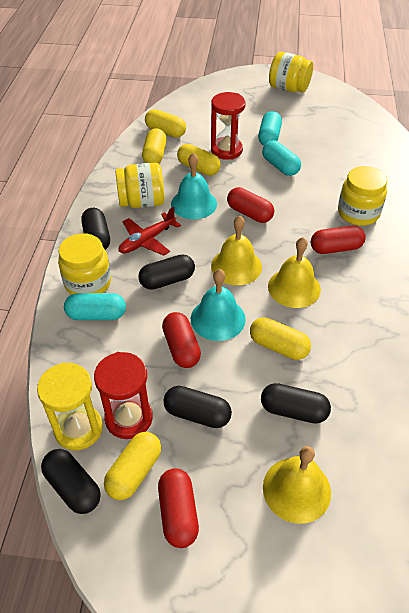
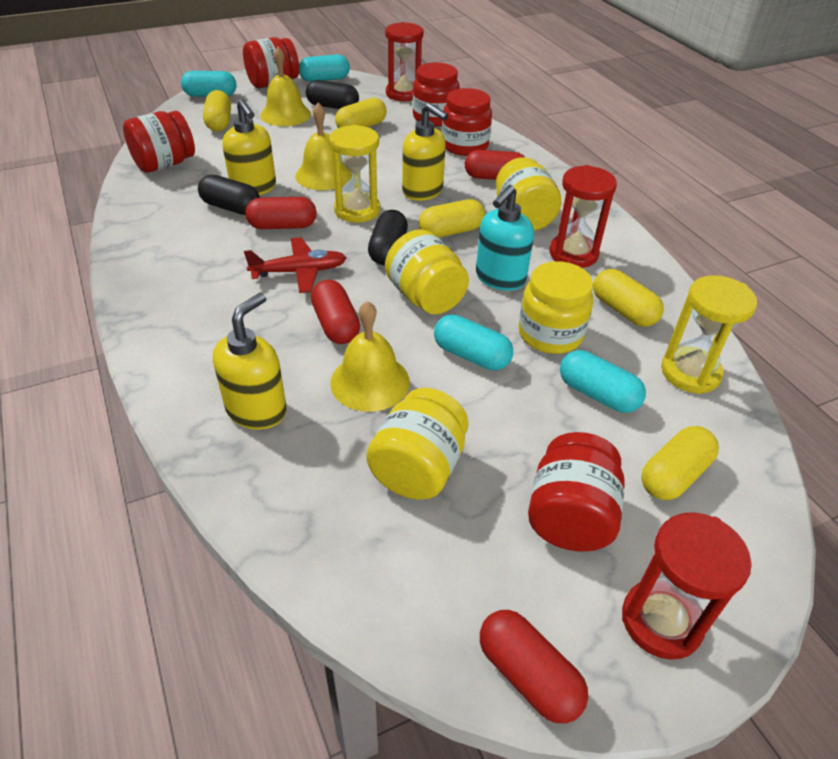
black capsule: [41,449,101,514] [81,208,110,250] [138,254,195,290] [163,386,232,428] [261,383,331,424] = 5 -> [198,175,260,215] [306,80,359,109] [368,210,408,265] = 3
red hourglass: [94,352,153,439] [211,92,246,160] = 2 -> [385,22,424,101] [549,165,617,268] [622,512,752,660] = 3
red jar: none = 0 -> [123,111,195,173] [243,37,299,88] [413,62,460,127] [442,88,492,156] [528,432,625,551] = 5
turquoise bell: [171,153,217,219] [191,269,246,341] = 2 -> none = 0
turquoise capsule: [64,293,126,320] [258,111,282,146] [262,140,301,176] = 3 -> [181,71,236,97] [299,55,350,82] [434,314,513,371] [560,350,646,413] = 4
turquoise soap dispenser: none = 0 -> [476,185,534,291] = 1
yellow hourglass: [37,362,103,450] = 1 -> [329,125,380,223] [661,275,757,394] = 2
yellow soap dispenser: none = 0 -> [213,293,286,430] [222,99,276,195] [402,103,449,201] = 3

